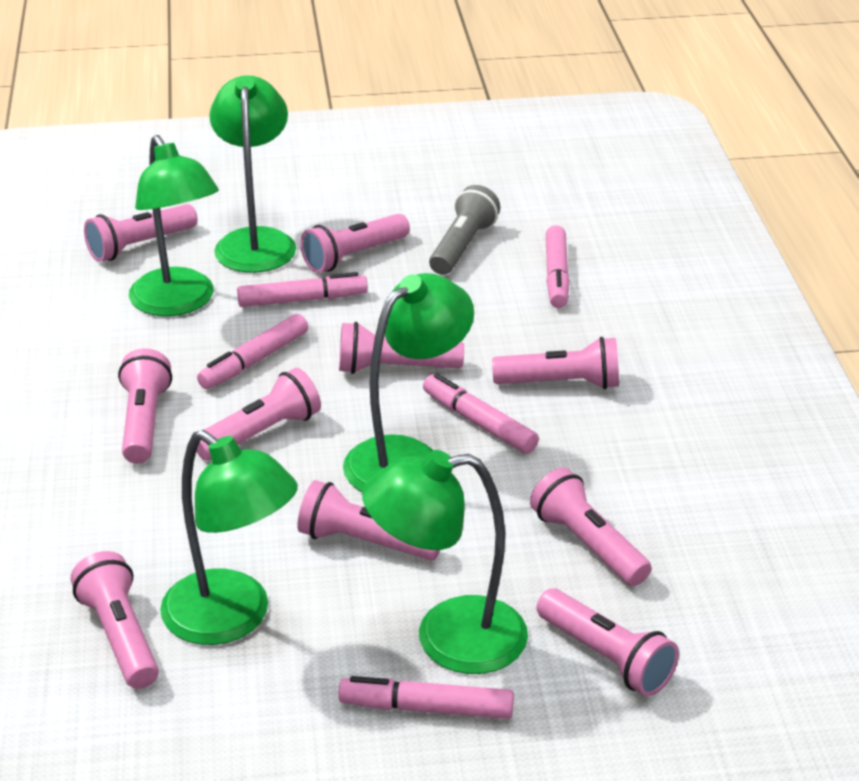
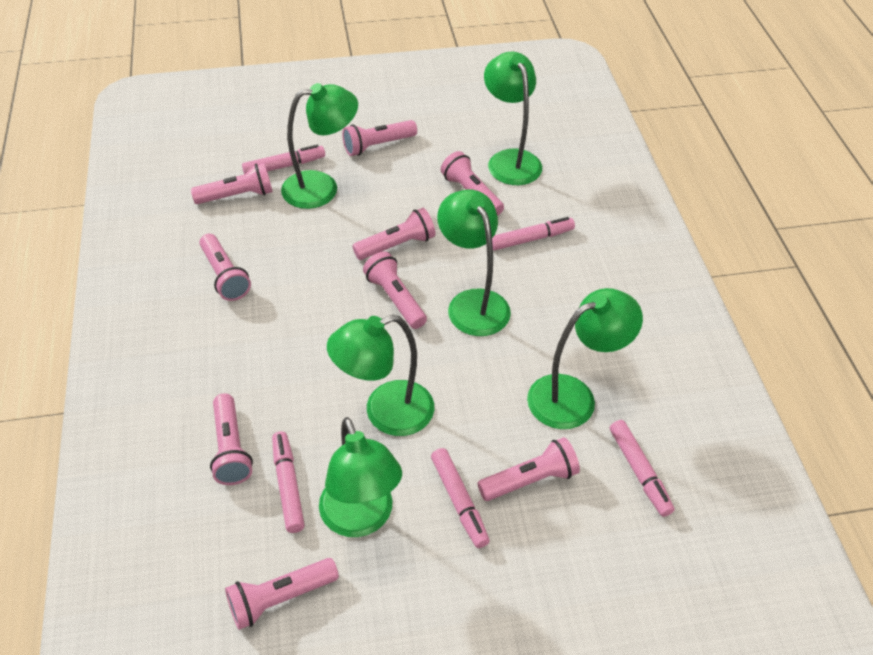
green lamp: [129,135,219,316] [160,430,298,645] [209,75,296,273] [343,273,474,492] [362,450,528,674] = 5 -> [281,83,358,209] [319,417,402,537] [327,315,434,436] [437,189,511,336] [484,52,542,185] [527,288,643,429] = 6
grey flashlight: [429,185,500,275] = 1 -> none = 0
pink flashlight: [71,551,159,689] [84,204,198,262] [118,348,172,464] [196,368,321,460] [298,480,440,561] [300,214,410,273] [339,322,464,374] [492,337,619,389] [530,468,652,586] [537,589,679,696] = 10 -> [191,163,273,204] [199,234,251,301] [210,393,253,485] [225,558,339,630] [342,120,417,156] [352,208,435,260] [363,252,427,329] [441,151,504,216] [477,437,580,501] = 9

